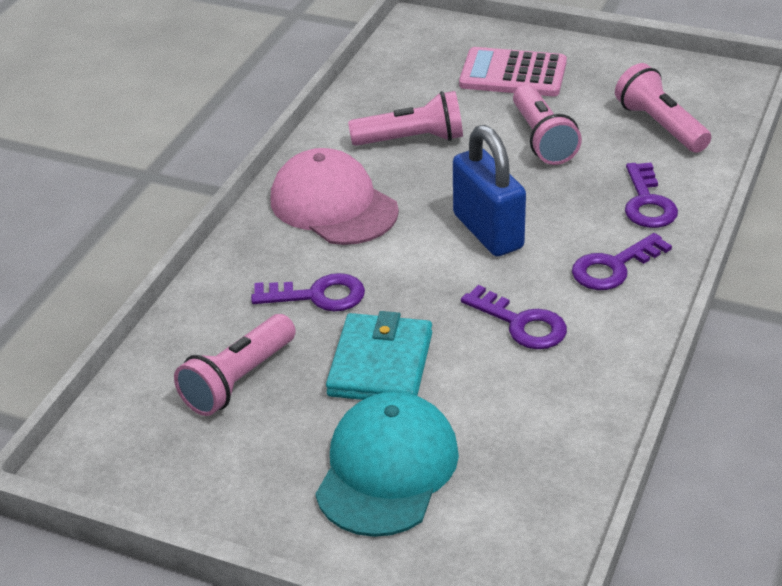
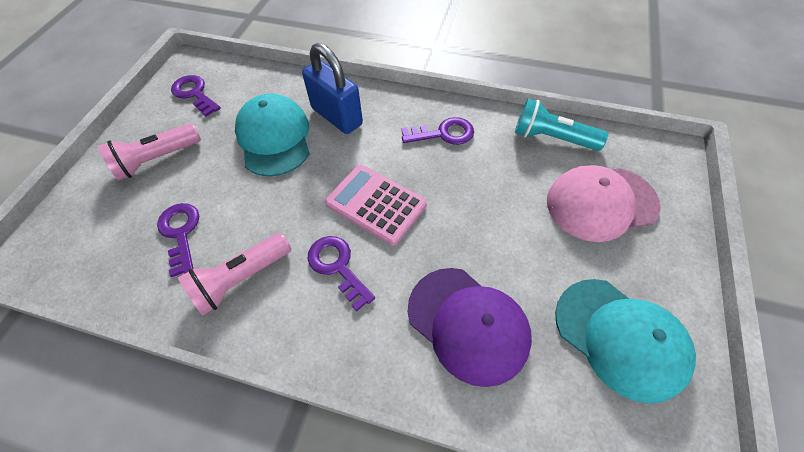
pink flashlight: [174,314,296,416] [348,91,463,146] [513,85,582,165] [615,63,711,153] = 4 -> [98,123,201,180] [178,233,291,315] = 2
purple cap: none = 0 -> [408,268,532,387] = 1
turquoise cap: [315,391,459,537] = 1 -> [235,94,310,177] [555,279,696,404] = 2
turquoise flashlight: none = 0 -> [515,99,608,151] = 1
turquoise wallet: [326,311,432,400] = 1 -> none = 0

